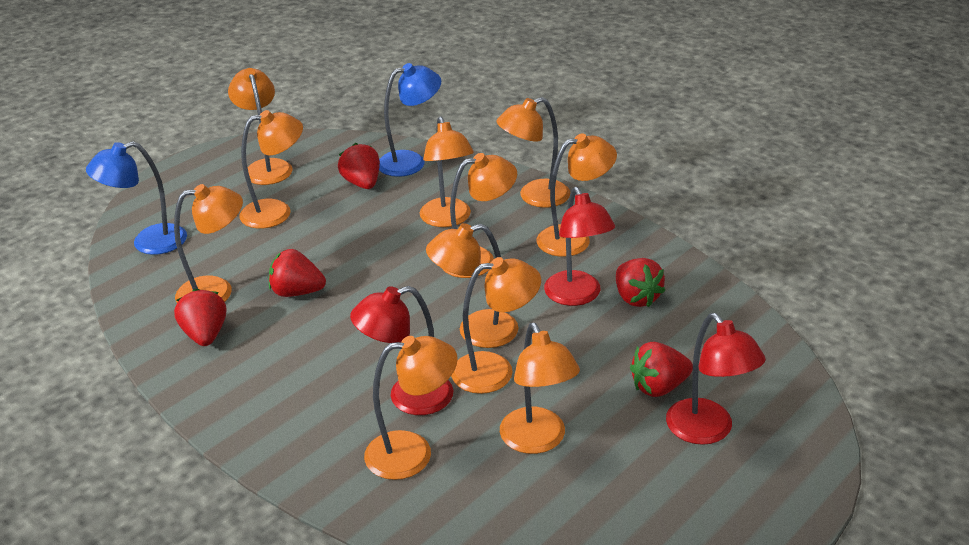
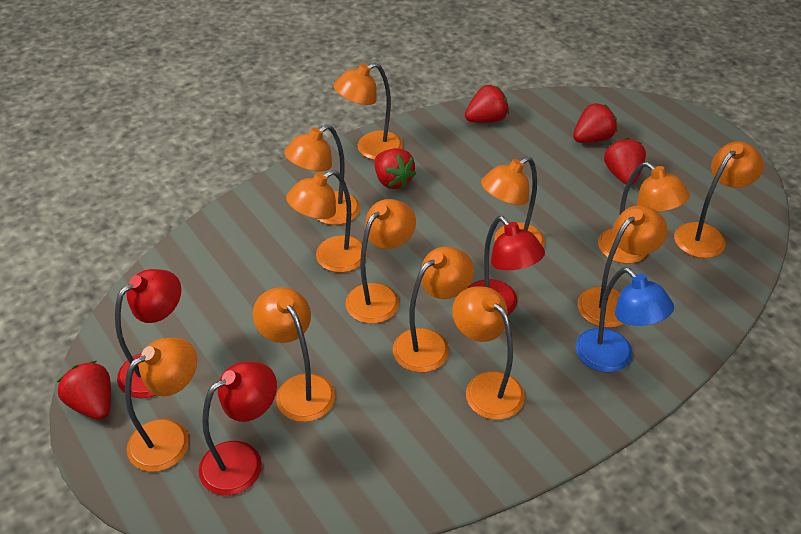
blue lamp: [86,142,187,255] [379,63,441,177] = 2 -> [575,267,674,372] = 1
orange lamp: [174,184,243,303] [228,68,293,185] [239,110,303,229] [364,336,458,480] [420,116,474,227] [426,223,519,348] [443,153,517,278] [451,257,541,394] [496,97,570,208] [500,323,580,454] [537,133,617,257] = 11 -> [125,338,197,472] [253,287,335,422] [284,125,360,225] [286,170,367,273] [333,63,403,160] [346,199,416,324] [393,247,474,373] [452,286,525,420] [481,157,545,248] [577,205,668,328] [598,162,690,264] [674,141,764,258] = 12

